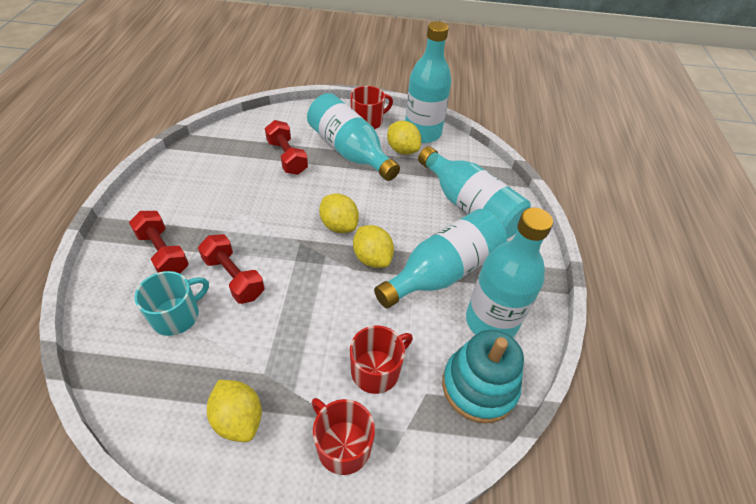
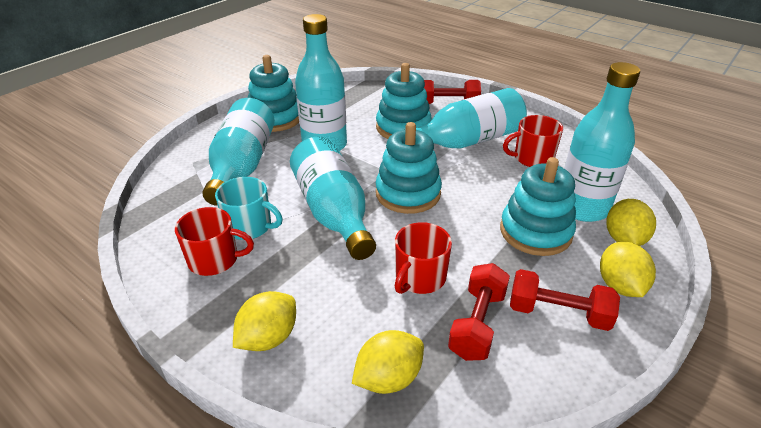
turquoise stacking toy: [442,330,524,424] = 1 -> [248,55,299,132] [376,63,432,139] [376,122,442,214] [500,157,576,256] = 4

